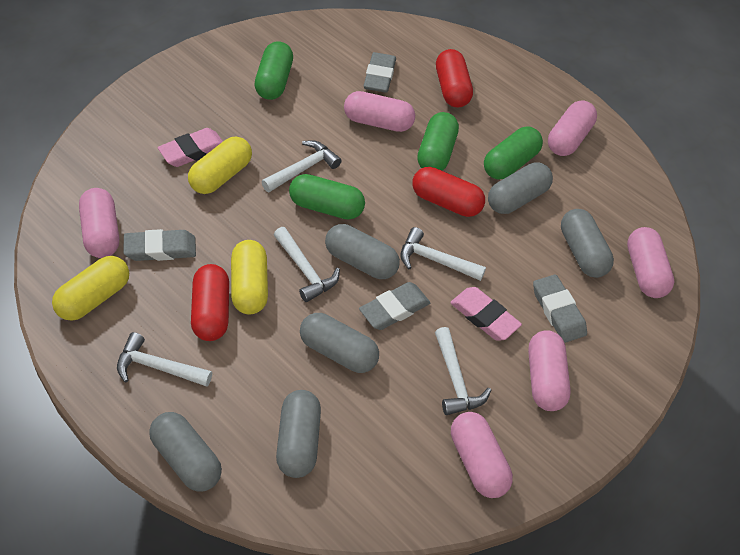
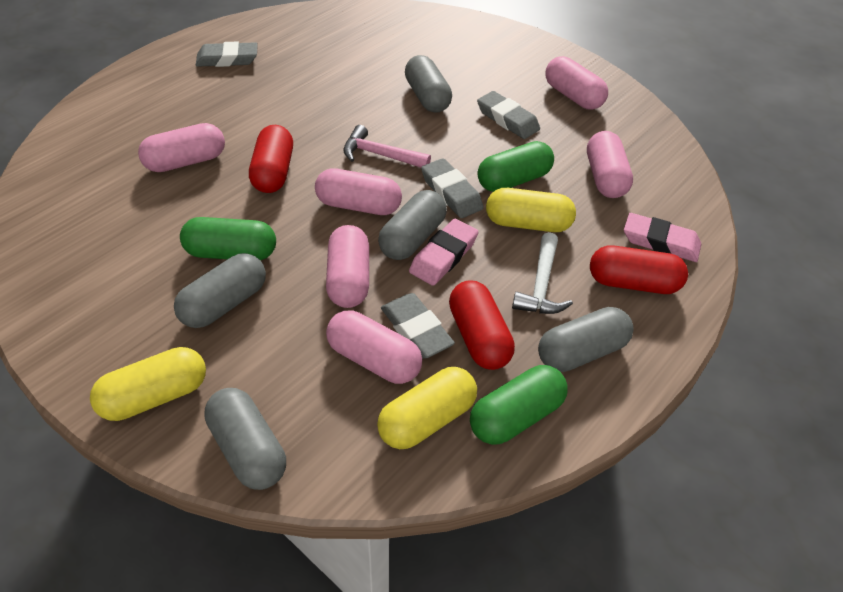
green capsule: [254,41,293,100] [289,174,365,220] [417,112,459,171] [484,126,543,180] = 4 -> [180,217,276,260] [470,365,568,445] [478,141,554,192] = 3
grey capsule: [149,412,222,491] [276,390,321,478] [300,313,379,373] [325,224,400,279] [488,162,553,214] [561,209,614,278] = 6 -> [174,253,266,328] [204,388,286,490] [378,190,447,260] [405,55,452,113] [538,307,633,372] = 5
pink hammer: none = 0 -> [343,125,431,168] = 1
white hammer: [117,332,212,387] [262,140,342,192] [274,227,340,302] [401,227,486,281] [435,327,491,415] = 5 -> [512,232,573,314] = 1

